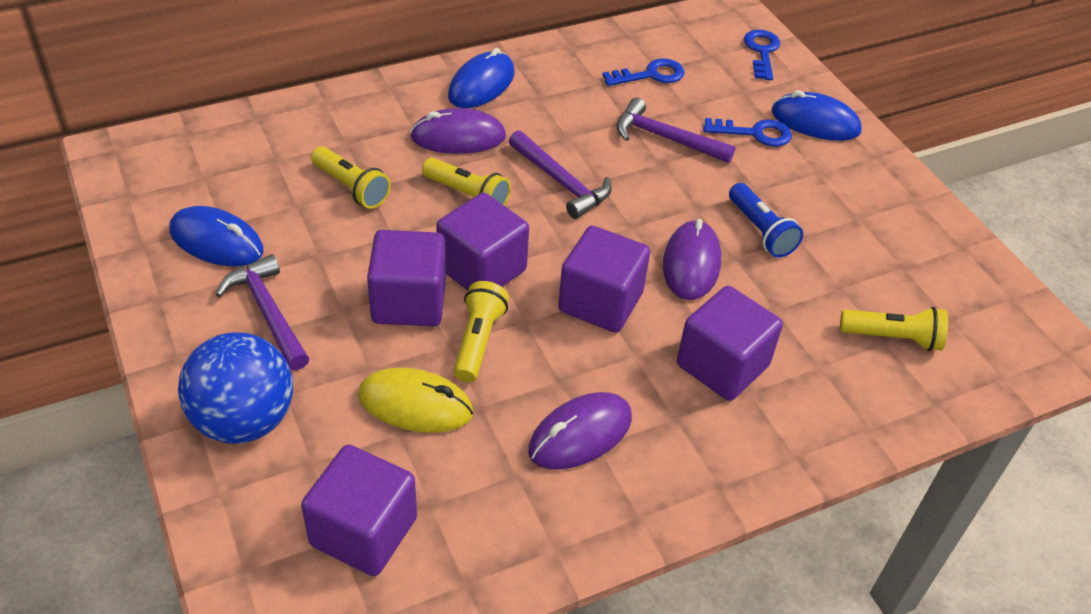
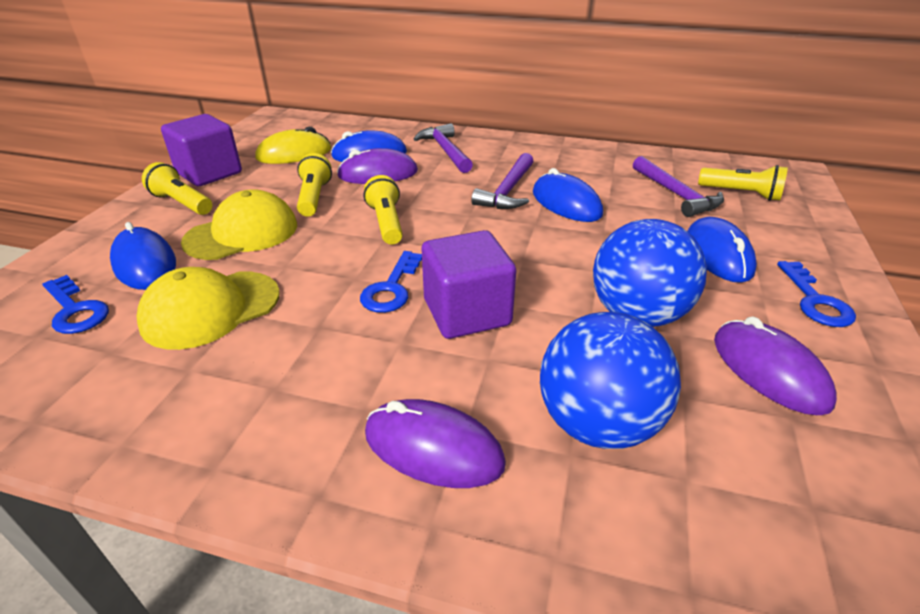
blue ball: [178,332,293,444] = 1 -> [540,312,681,449] [593,219,707,327] = 2
blue flashlight: [729,183,803,257] = 1 -> none = 0
blue mouse: [170,206,264,267] [448,48,515,108] [772,90,861,141] = 3 -> [110,222,176,290] [331,130,407,162] [533,168,603,222] [687,217,757,283] = 4
purple cube: [301,445,417,576] [367,230,446,326] [436,193,529,291] [558,226,650,333] [677,286,783,401] = 5 -> [161,114,242,186] [422,230,516,339] = 2
yellow cap: none = 0 -> [137,267,280,350] [181,189,297,260] = 2

